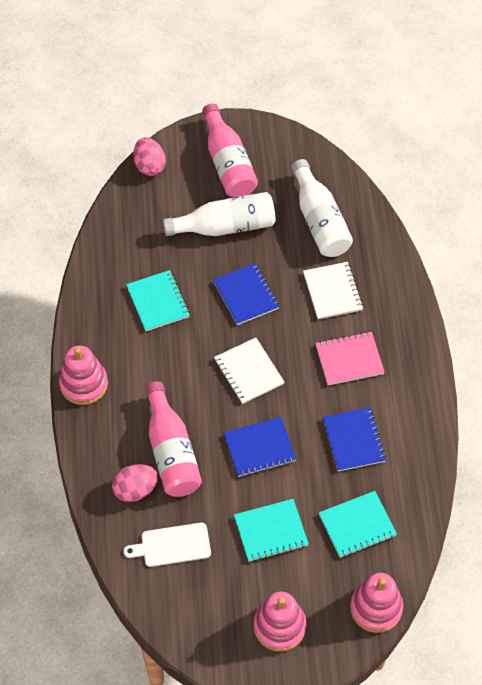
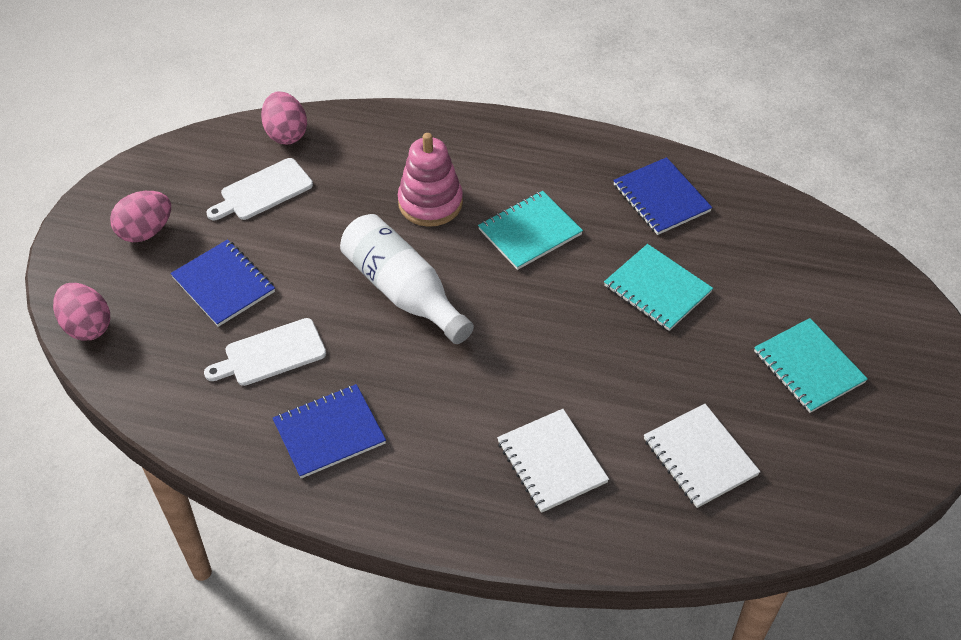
pink bottle: [145,382,202,497] [202,103,258,197] = 2 -> none = 0
pink egg: [112,464,158,502] [133,137,166,176] = 2 -> [53,283,110,341] [110,191,171,242] [261,91,307,144] = 3
pink notebook: [315,332,385,385] = 1 -> none = 0
pink stacking toy: [59,345,108,405] [254,592,306,652] [350,573,403,633] = 3 -> [398,133,463,227] = 1
white bottle: [163,192,276,236] [291,159,353,257] = 2 -> [340,214,474,344] = 1
white cutting board: [123,523,211,567] = 1 -> [204,318,326,386] [207,158,313,220] = 2

